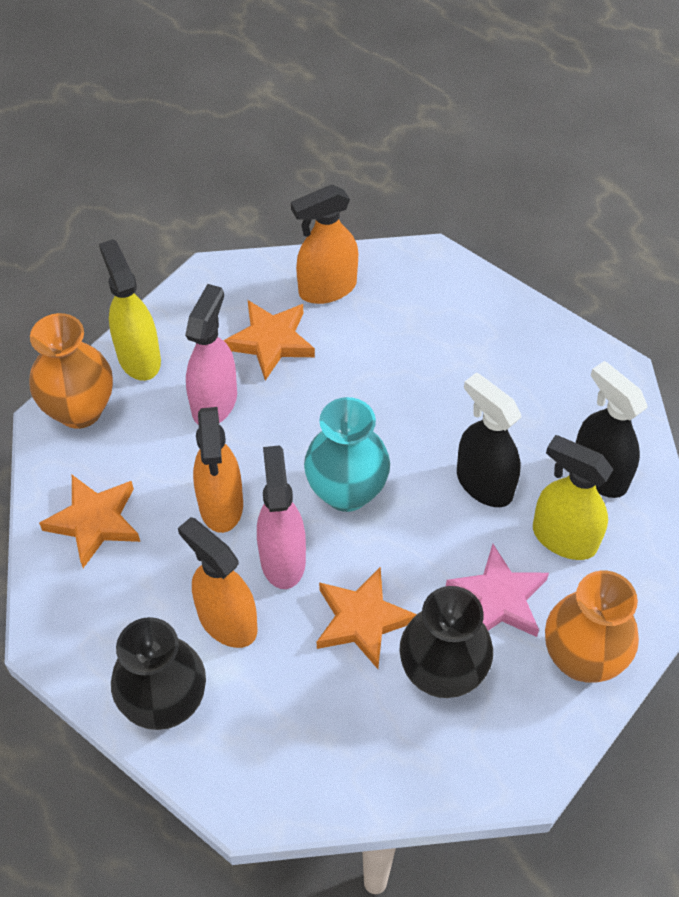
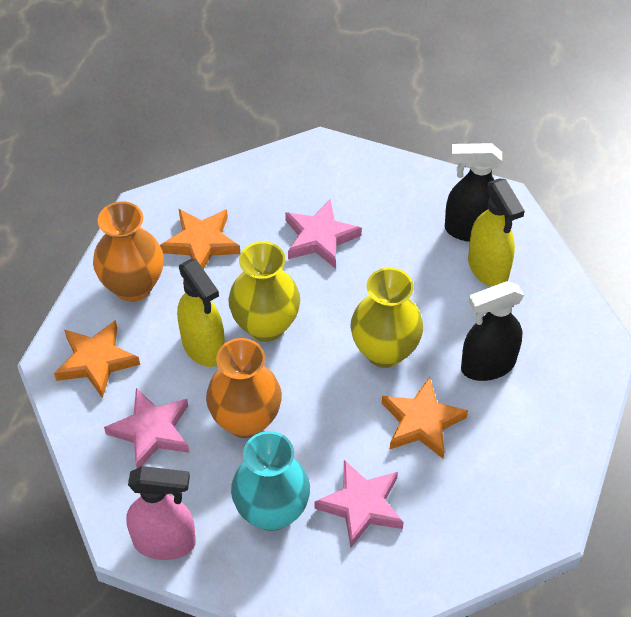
black vase: [111,617,206,730] [399,586,493,698] = 2 -> none = 0
orange spray bottle: [178,517,257,648] [193,407,243,533] [291,185,358,304] = 3 -> none = 0
pink spray bottle: [185,284,237,425] [257,445,306,589] = 2 -> [126,466,196,560] = 1
pink star: [446,544,549,637] = 1 -> [104,388,189,468] [285,200,362,269] [314,460,404,547] = 3
yellow vase: none = 0 -> [228,241,300,342] [350,267,423,368] = 2

